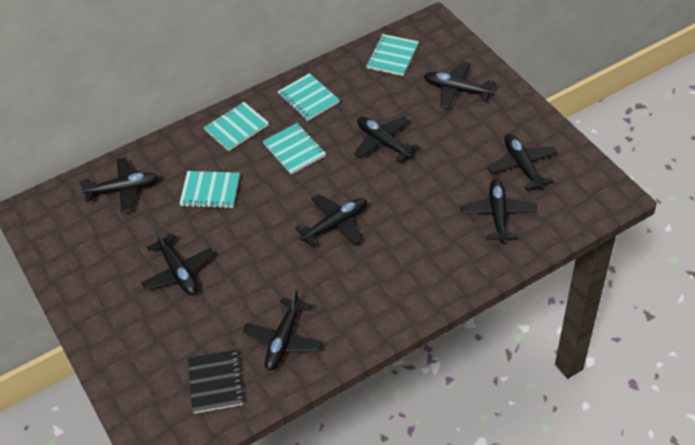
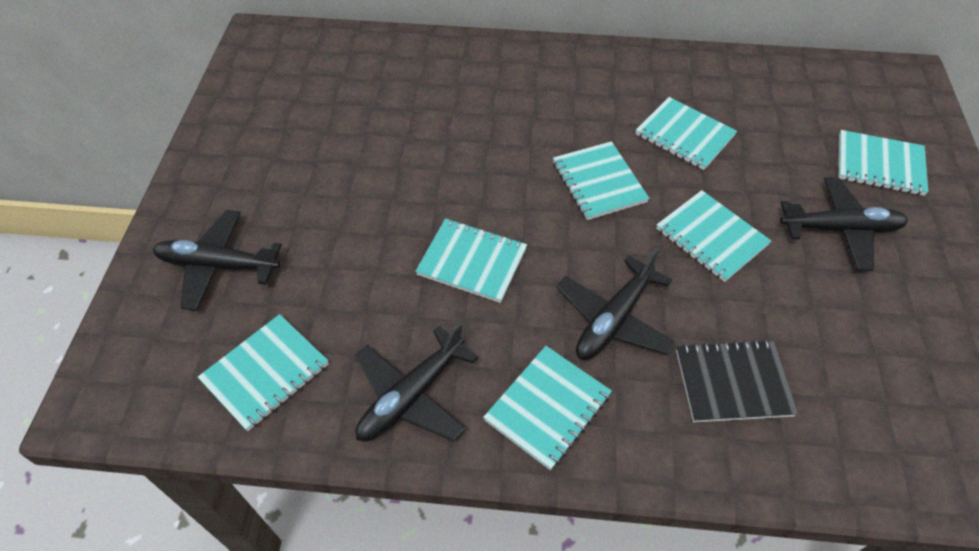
black plane: [78,158,159,213] [141,228,214,295] [243,289,323,371] [295,194,367,247] [354,116,420,163] [424,61,495,109] [461,179,537,243] [487,134,558,191] = 8 -> [153,210,282,311] [355,322,478,442] [557,248,676,360] [780,177,908,271] = 4
turquoise notebook: [179,171,240,209] [204,102,269,151] [263,123,326,174] [278,73,340,121] [366,34,419,76] = 5 -> [198,314,329,431] [416,218,527,303] [483,346,612,470] [553,141,650,220] [636,97,737,170] [656,190,771,282] [838,130,928,196] = 7

